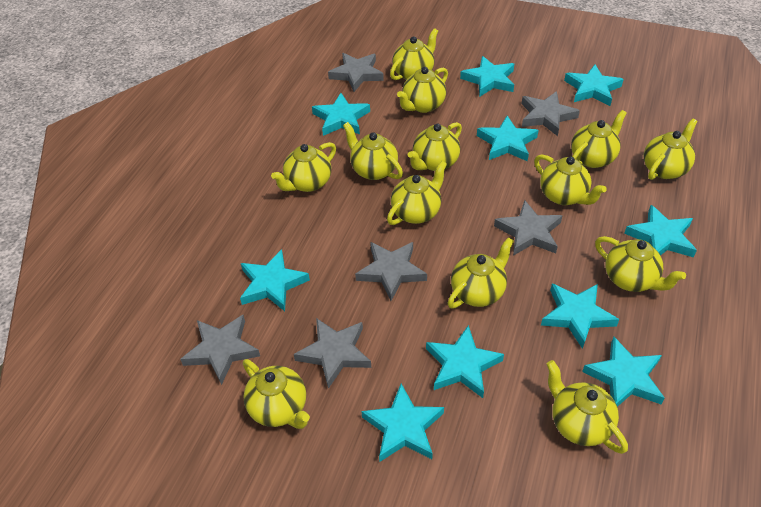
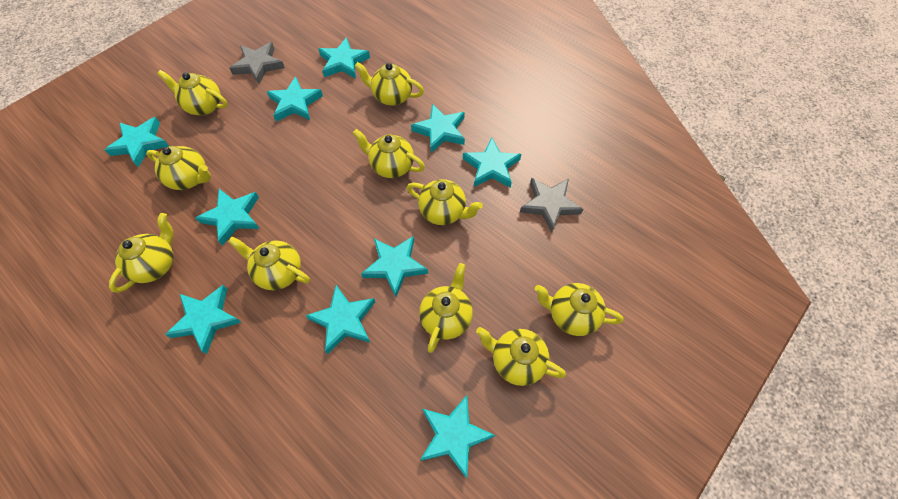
grey star: [180,315,260,385] [294,318,371,389] [328,53,384,92] [355,242,427,301] [494,200,563,256] [521,91,580,136] = 6 -> [229,42,285,84] [520,178,584,233] = 2
yellow teapot: [243,359,310,429] [271,142,336,192] [343,122,403,180] [387,161,447,225] [390,28,438,80] [397,67,448,113] [408,122,462,171] [448,237,514,308] [534,154,607,205] [547,360,628,454] [571,110,627,168] [595,236,686,292] [644,118,697,180] = 13 -> [109,213,173,293] [146,146,211,190] [157,70,228,115] [228,236,310,290] [353,129,425,178] [355,62,424,106] [407,179,483,225] [419,263,473,353] [476,327,566,386] [535,283,623,336] = 10

